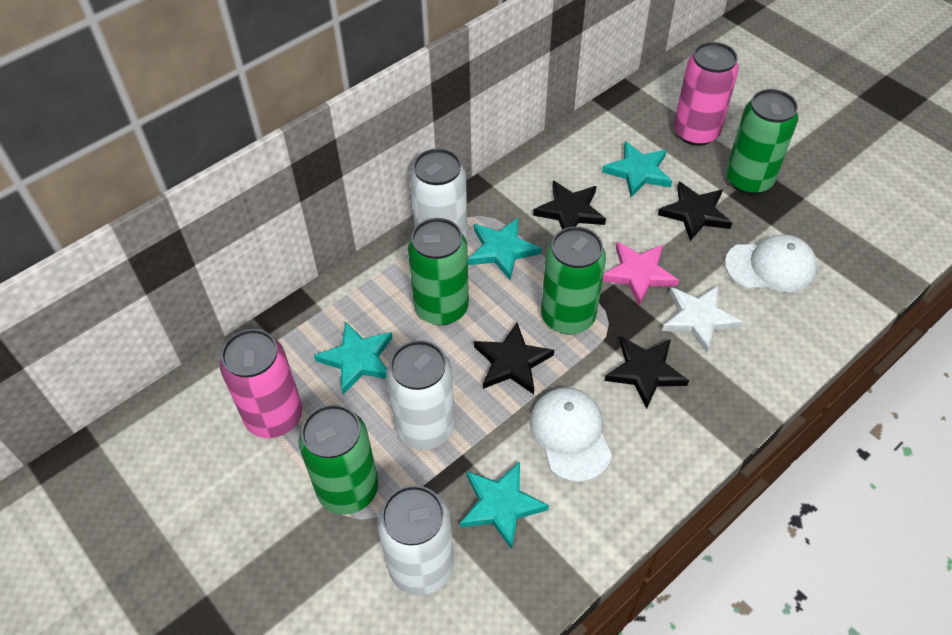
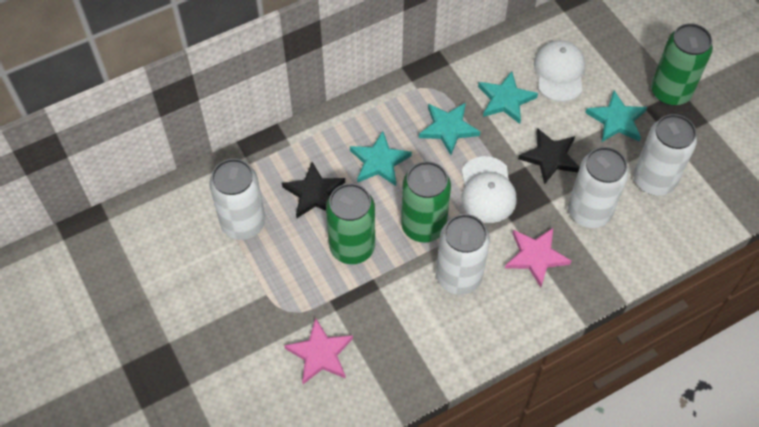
black star: [474,323,554,394] [533,181,606,229] [604,336,689,409] [658,182,732,241] = 4 -> [282,162,345,218] [518,128,580,185] = 2
green can: [299,404,378,514] [408,218,469,326] [541,226,606,335] [726,89,798,195] = 4 -> [326,183,375,264] [401,161,451,243] [651,23,713,106] = 3
pink can: [220,329,302,438] [673,42,739,146] = 2 -> none = 0
pink star: [603,242,679,305] = 1 -> [284,318,353,384] [505,228,571,288] = 2
white can: [377,485,454,596] [386,340,455,450] [410,148,467,239] = 3 -> [209,159,265,240] [436,214,490,295] [568,147,629,228] [633,114,697,196] = 4
white star: [662,286,743,353] = 1 -> none = 0

